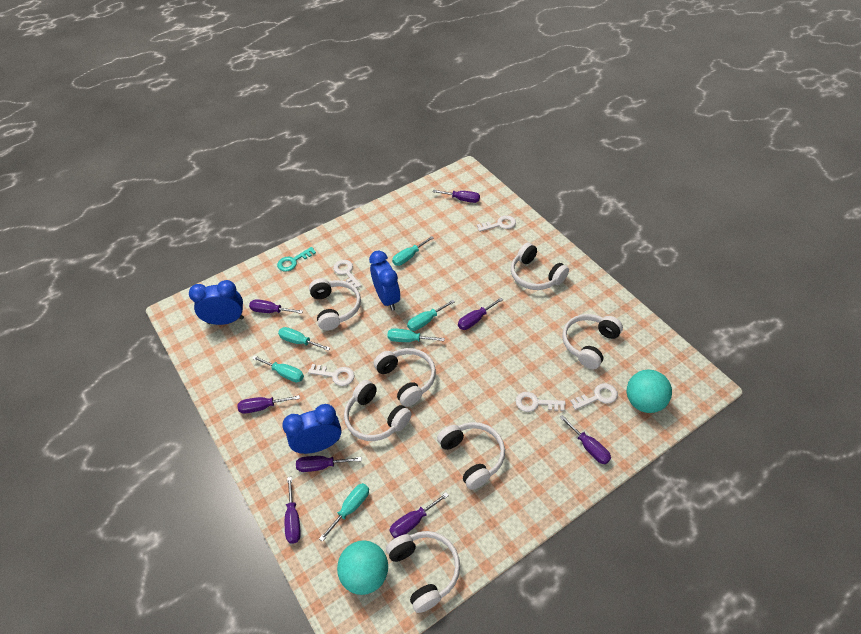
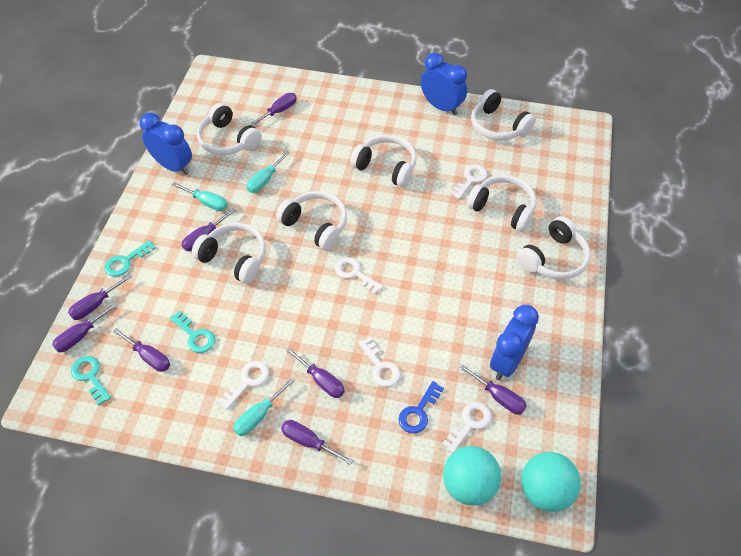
blue key: none = 0 -> [398,381,444,433] = 1
turquoise key: [277,247,316,272] = 1 -> [71,356,111,405] [104,240,156,277] [169,311,215,353] = 3
turquoise screwdriver: [252,355,304,382] [278,327,330,351] [319,483,369,542] [387,328,445,342] [392,236,434,266] [407,300,455,331] = 6 -> [172,182,228,211] [233,378,294,436] [247,151,290,193] = 3

